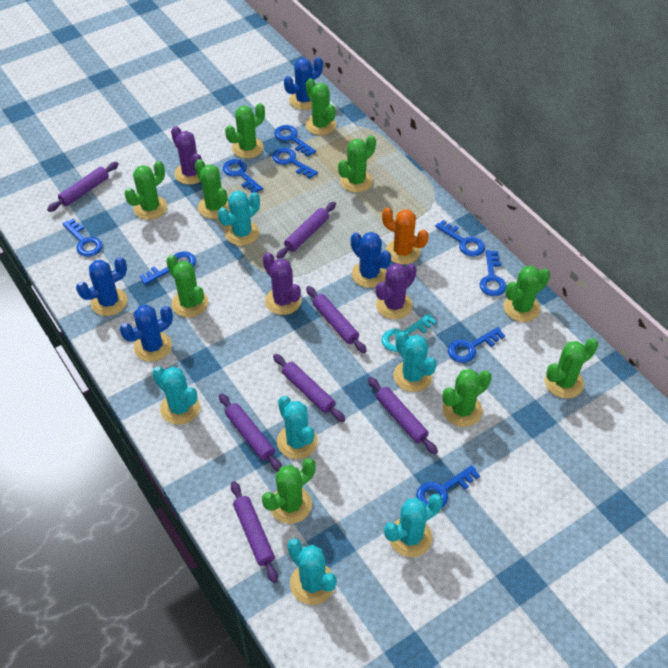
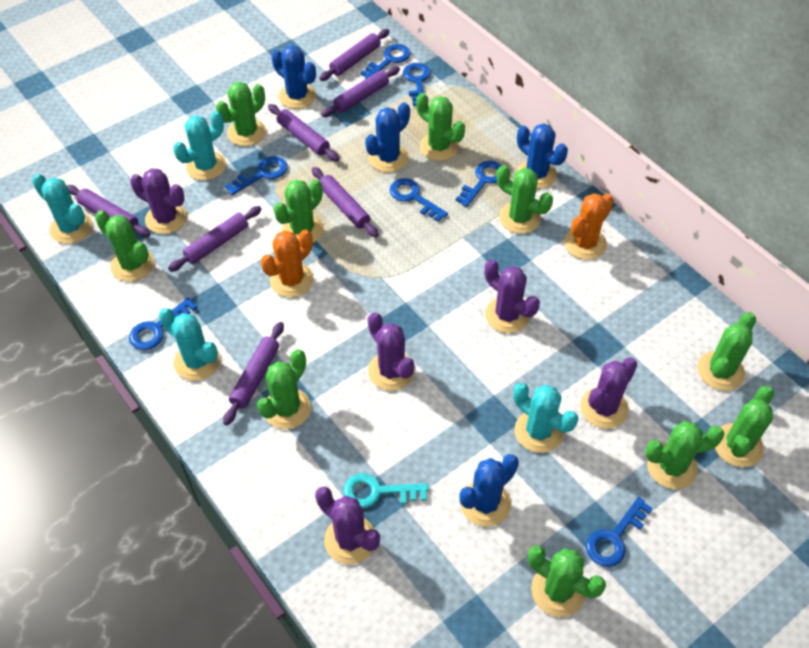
blue key: [63,219,103,257] [140,252,196,285] [223,159,263,193] [272,148,318,179] [274,125,316,157] [416,465,480,508] [435,220,485,257] [448,327,505,363] [480,250,506,296] = 9 -> [129,297,197,350] [225,156,288,195] [360,44,411,79] [390,178,448,222] [403,63,431,106] [456,161,502,207] [586,497,652,567] = 7
orange cactus: [382,207,429,265] = 1 -> [260,229,314,297] [564,193,614,260] = 2
purple cactus: [171,126,202,185] [263,252,302,315] [376,263,417,319] = 3 -> [130,168,187,234] [315,486,380,564] [368,312,415,391] [485,259,540,333] [580,358,637,429] = 5
turquoise cactus: [152,366,200,425] [218,190,260,246] [277,396,318,459] [288,538,337,605] [384,494,443,557] [394,332,437,392] = 6 -> [32,174,92,244] [159,308,220,381] [173,111,226,181] [513,383,578,453] = 4

